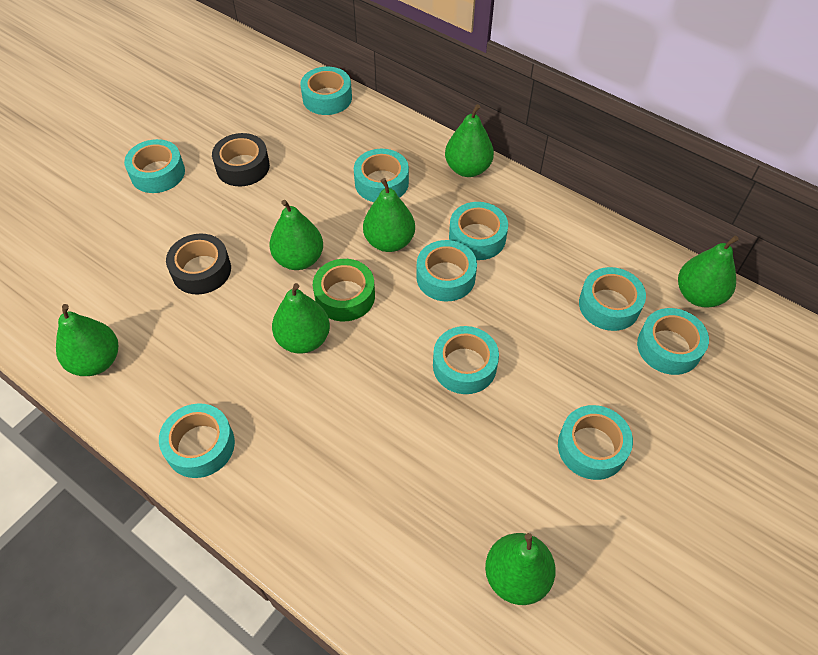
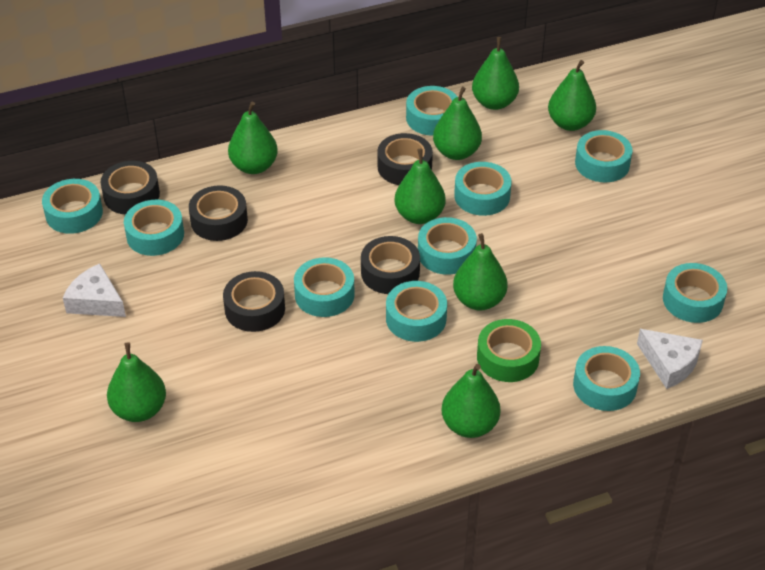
black tape: [166,234,231,294] [212,133,270,186] = 2 -> [101,161,160,215] [189,185,248,241] [223,271,285,332] [361,236,420,294] [377,133,433,185] = 5
green pear: [56,304,118,376] [270,200,323,270] [272,283,330,354] [363,178,415,252] [445,104,494,177] [485,533,556,605] [678,235,739,308] = 7 -> [107,342,166,422] [228,102,278,174] [394,148,446,224] [433,87,482,160] [441,364,501,438] [453,233,508,311] [472,37,519,110] [548,60,596,131] = 8
white cheese: none = 0 -> [63,264,126,317] [637,329,703,389] = 2

